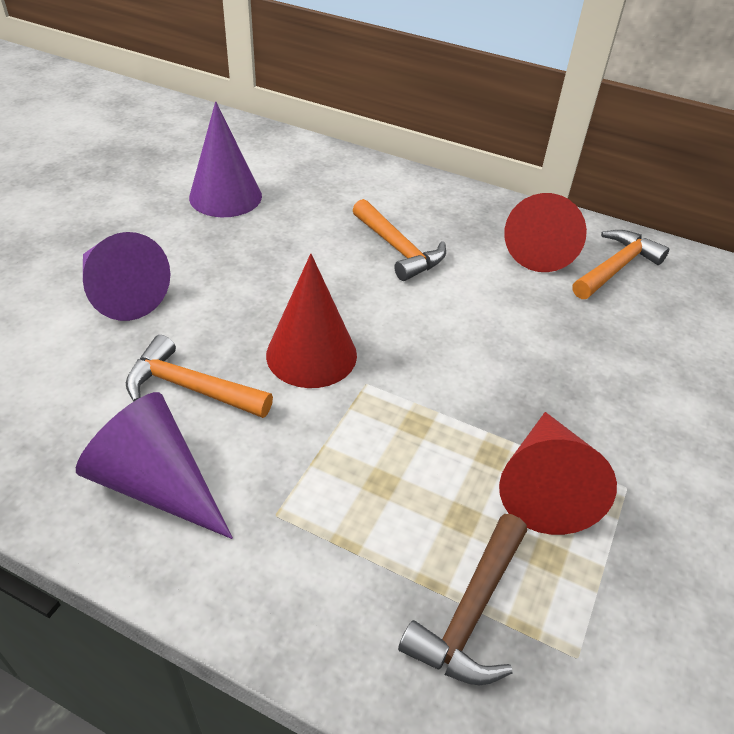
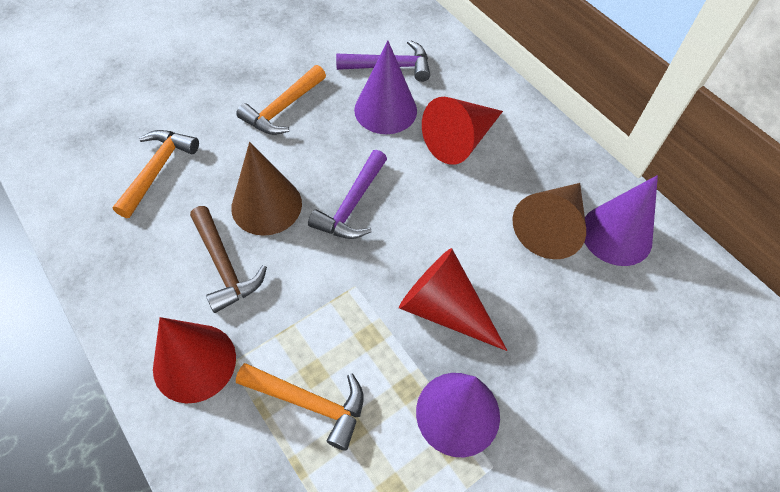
brown cone: none = 0 -> [231,142,302,236] [512,183,586,259] = 2
purple hammer: none = 0 -> [308,150,387,239] [336,40,430,82] = 2

